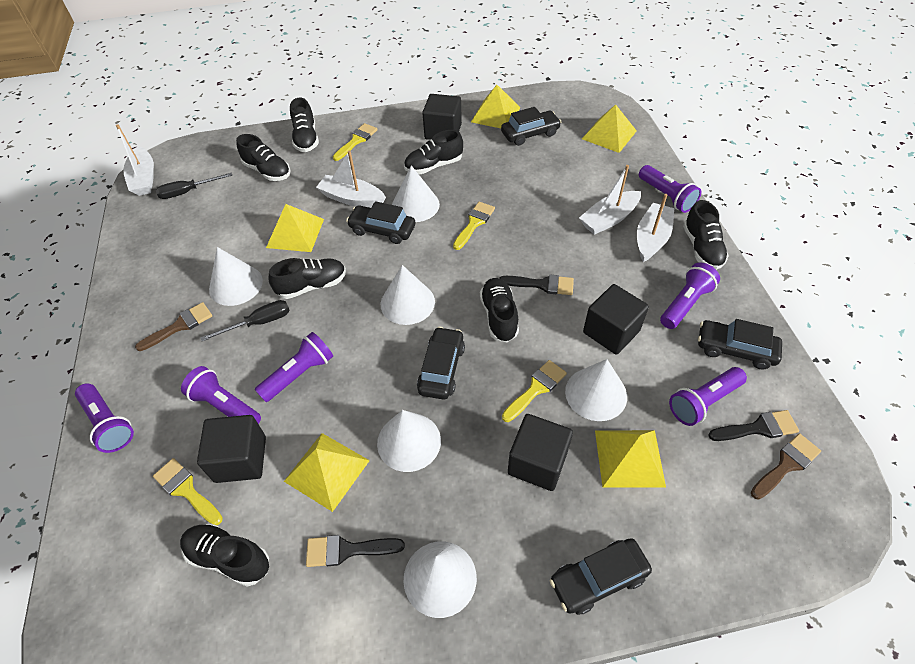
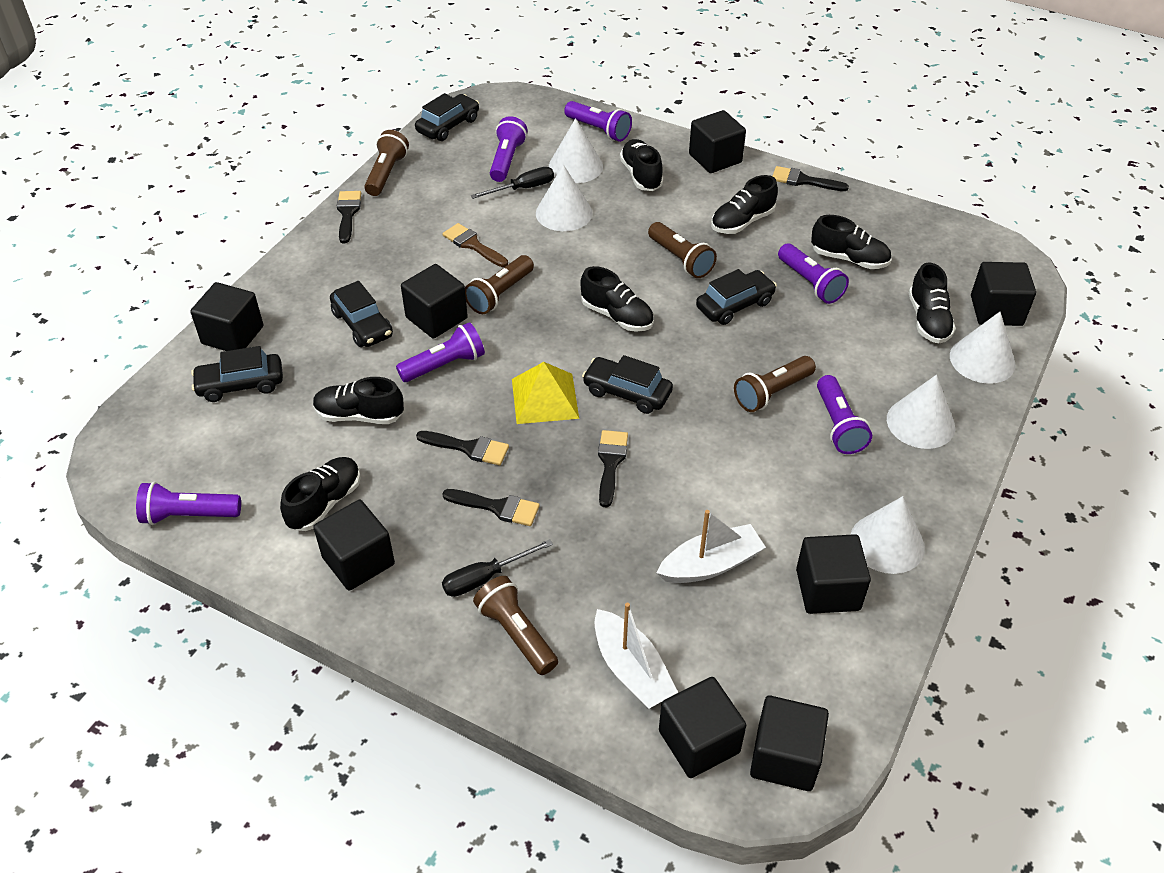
black brush: [306,535,405,567] [499,274,574,295] [708,410,799,441] = 3 -> [337,191,361,243] [416,431,509,465] [442,489,540,526] [598,430,628,508] [773,166,849,191] = 5
black cube: [197,415,266,483] [422,94,462,140] [508,414,573,491] [583,284,649,355] = 4 -> [190,282,263,351] [313,500,395,591] [401,264,468,339] [659,677,746,778] [689,110,746,173] [750,696,829,791] [796,534,871,614] [971,262,1036,326] = 8
brown brush: [135,302,212,351] [751,433,821,500] = 2 -> [443,223,508,267] = 1
brown flashlight: none = 0 -> [364,130,409,196] [465,255,534,314] [473,576,558,675] [648,222,717,278] [734,356,816,412] = 5
white boat: [116,124,154,196] [316,150,386,208] [579,165,641,235] [637,194,674,262] = 4 -> [594,603,678,709] [657,510,766,583] = 2
white cone: [209,247,263,306] [377,410,441,472] [381,265,435,325] [392,165,440,222] [404,541,477,618] [565,359,627,421] = 6 -> [536,164,593,231] [549,118,603,183] [851,496,925,574] [887,375,955,449] [950,312,1016,384] = 5
yellow brush: [153,458,223,525] [333,123,378,161] [453,202,495,250] [502,360,567,422] = 4 -> none = 0
yellow pyramid: [266,204,324,252] [284,433,370,512] [471,85,521,128] [582,104,637,153] [595,430,666,488] = 5 -> [512,362,579,424] = 1

